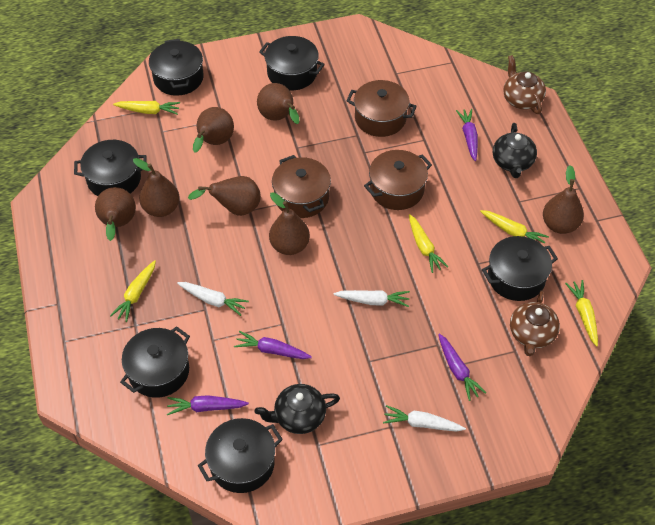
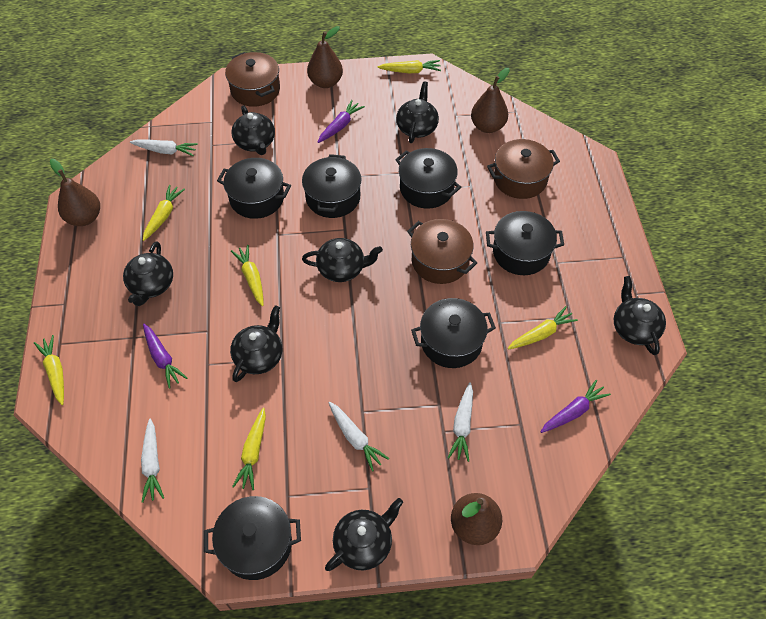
black teapot: [254,384,340,434] [493,123,537,178] = 2 -> [123,241,173,306] [230,305,282,382] [232,105,275,155] [302,238,383,282] [325,498,403,571] [396,81,439,143] [614,276,666,355] = 7
brown pear: [95,187,136,241] [133,158,180,217] [188,176,261,216] [193,107,234,152] [257,83,300,124] [269,192,310,255] [543,165,584,234] = 7 -> [50,159,100,226] [307,26,343,88] [451,493,502,545] [471,68,510,133] = 4
brown teapot: [503,55,546,114] [510,290,560,356] = 2 -> none = 0
purple carrot: [167,395,249,415] [234,331,312,359] [438,334,486,401] [456,109,478,161] = 4 -> [143,324,187,389] [318,100,365,143] [541,380,611,433] = 3
white carrot: [177,282,249,316] [333,290,410,307] [383,405,466,432] = 3 -> [130,139,198,156] [141,419,164,503] [329,402,389,472] [448,382,473,462] = 4
yellow carrot: [110,260,156,322] [113,101,180,115] [409,214,448,273] [480,210,549,243] [565,280,598,347] = 5 -> [34,335,64,405] [143,185,185,241] [231,245,264,306] [232,408,266,490] [377,60,441,73] [508,306,578,350] = 6

